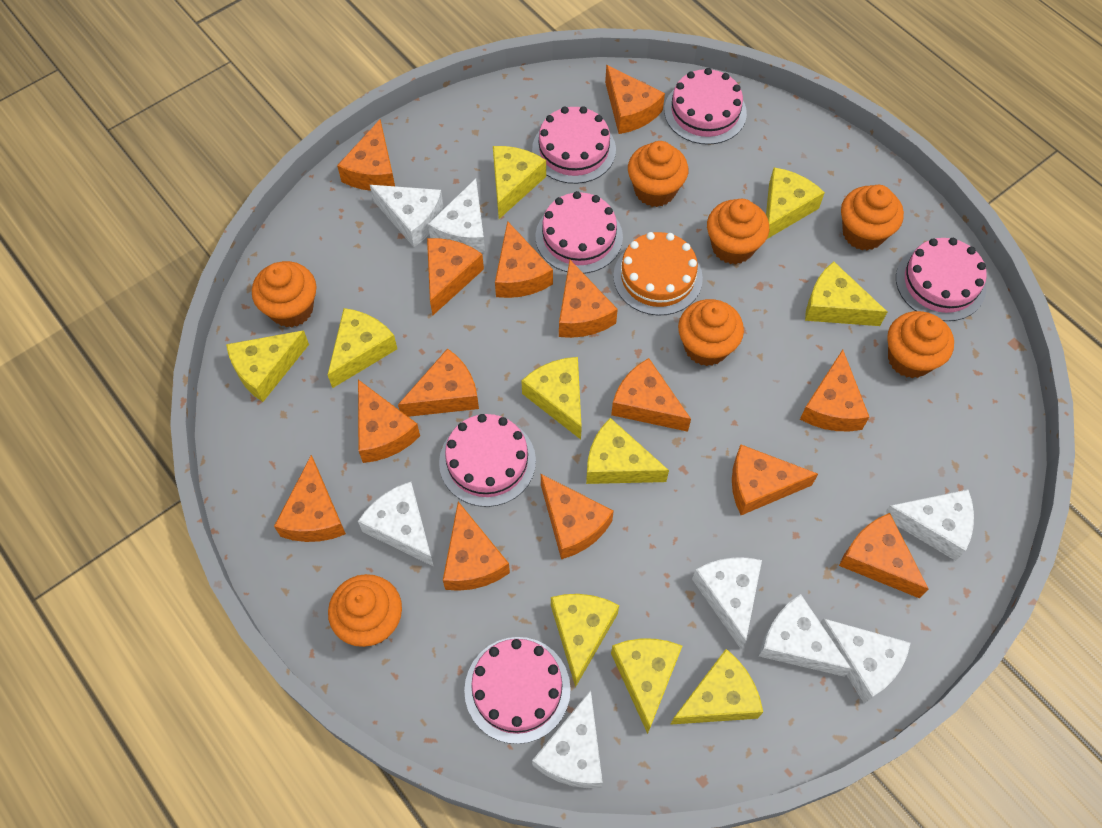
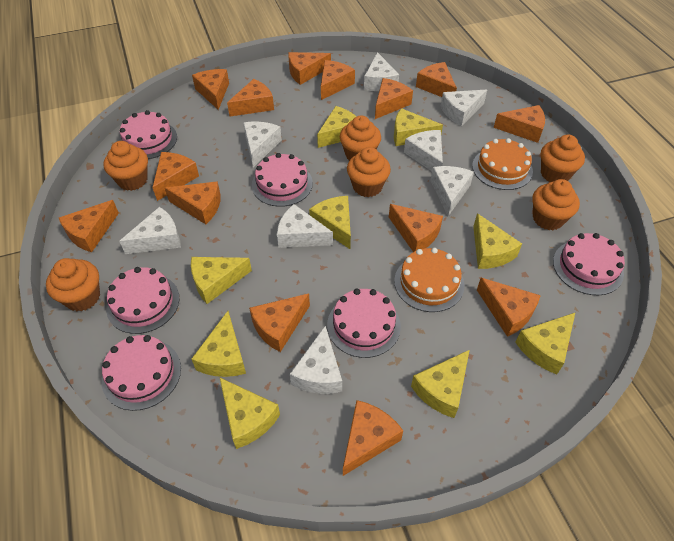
orange cake: [613,232,703,315] = 1 -> [394,248,465,312] [472,138,533,190] = 2
orange cupcake: [252,261,316,327] [328,574,402,647] [628,141,688,207] [678,299,744,366] [707,199,769,264] [841,185,904,251] [887,311,954,378] = 7 -> [46,258,100,311] [104,141,148,191] [340,115,381,161] [347,147,391,197] [533,179,580,230] [541,134,585,182] = 6
yellow cheese: [226,330,309,402] [328,308,397,388] [493,146,546,219] [521,357,582,439] [551,594,619,687] [586,418,669,484] [611,639,682,734] [670,649,763,725] [766,168,825,239] [805,262,887,326] = 10 -> [191,257,252,304] [192,311,246,377] [220,378,280,449] [309,196,351,249] [317,106,357,148] [394,108,443,146] [411,350,469,418] [473,213,522,269] [515,313,575,374] = 9

